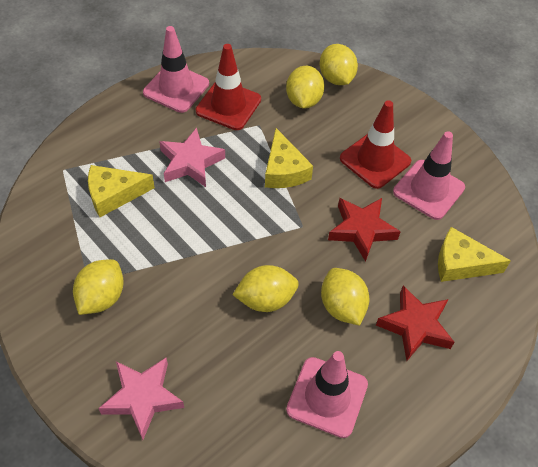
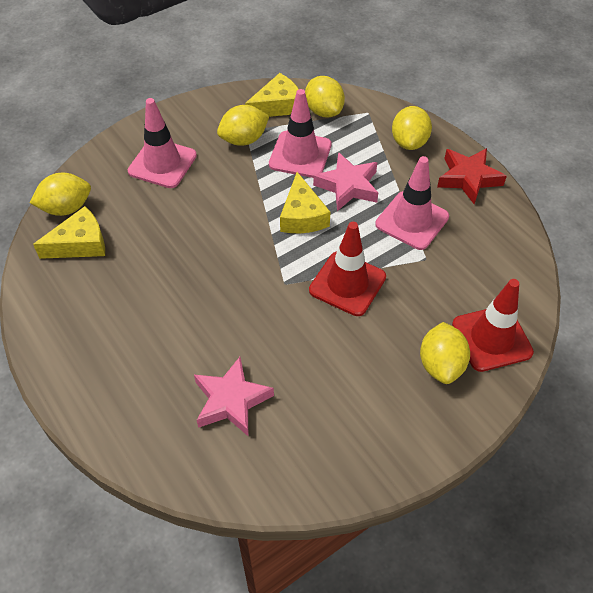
red star: [328,198,401,262] [376,286,454,361] = 2 -> [437,148,507,204] = 1

